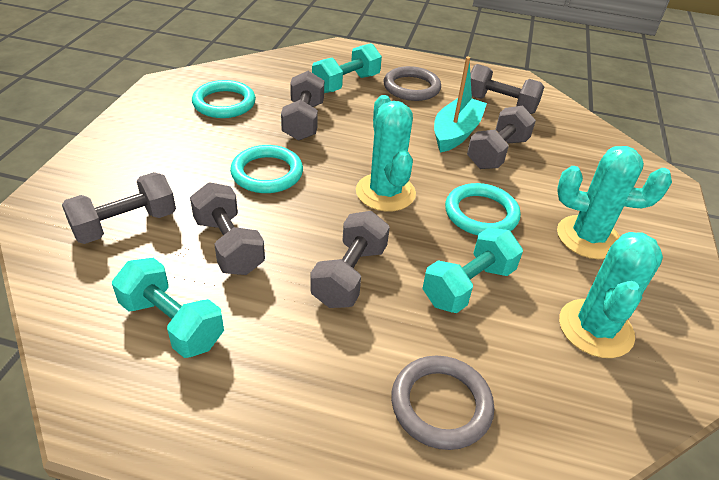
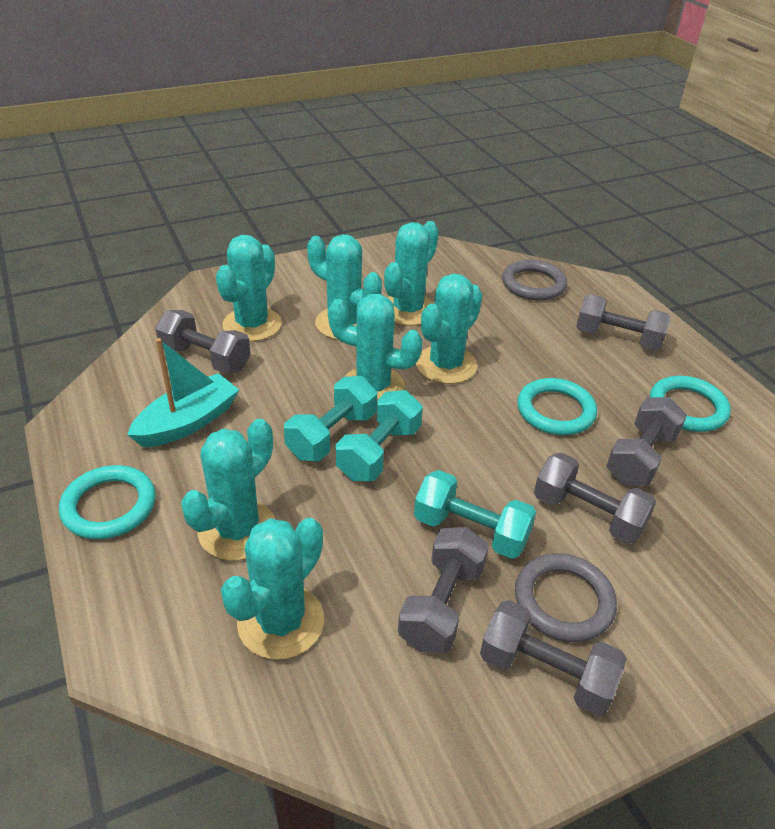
turquoise cactus: [356,95,416,212] [557,146,672,259] [559,232,663,358] = 3 -> [181,419,276,561] [216,235,282,342] [221,518,324,660] [307,234,382,340] [328,294,423,400] [384,221,439,326] [416,274,483,384] = 7

